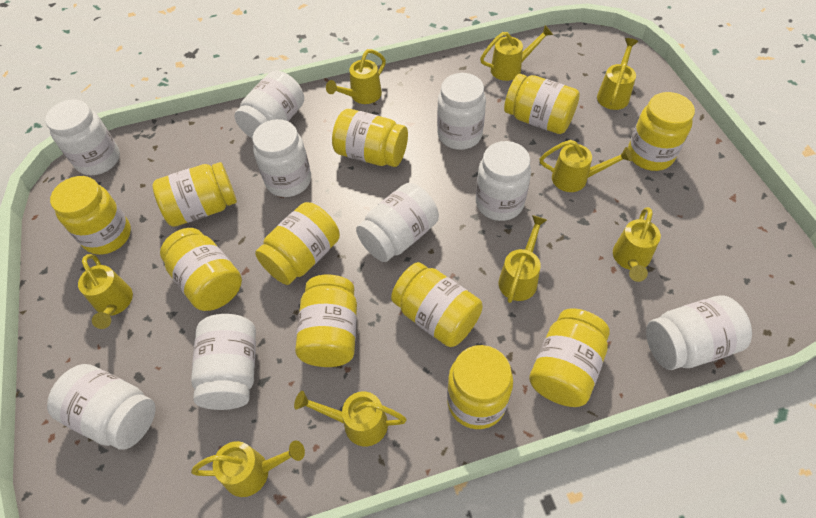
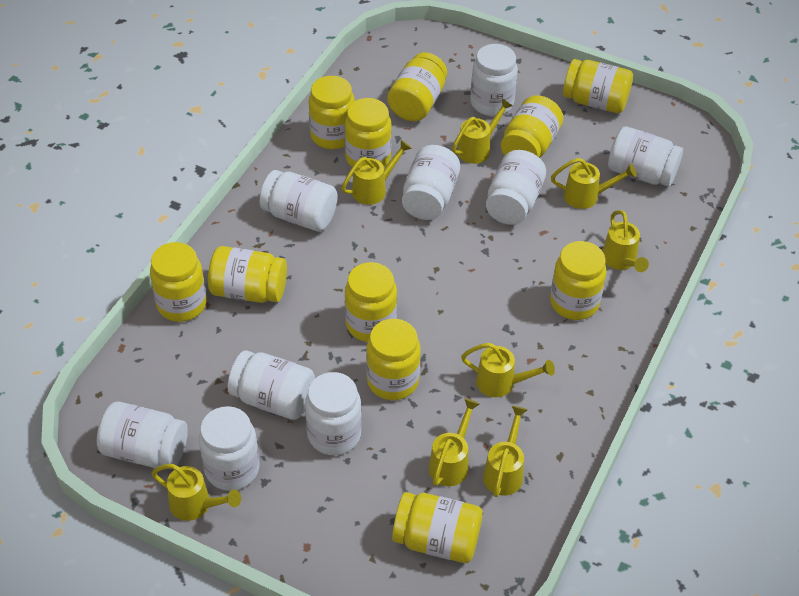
yellow watering can: [78,254,133,329] [191,441,305,497] [294,391,407,446] [326,49,386,104] [480,25,553,81] [499,215,547,303] [540,140,632,192] [597,38,638,110] [613,207,661,282] = 9 -> [152,464,241,521] [341,140,412,205] [429,398,479,486] [452,98,513,164] [461,343,555,397] [483,406,528,497] [551,158,637,209] [602,210,649,272] = 8

